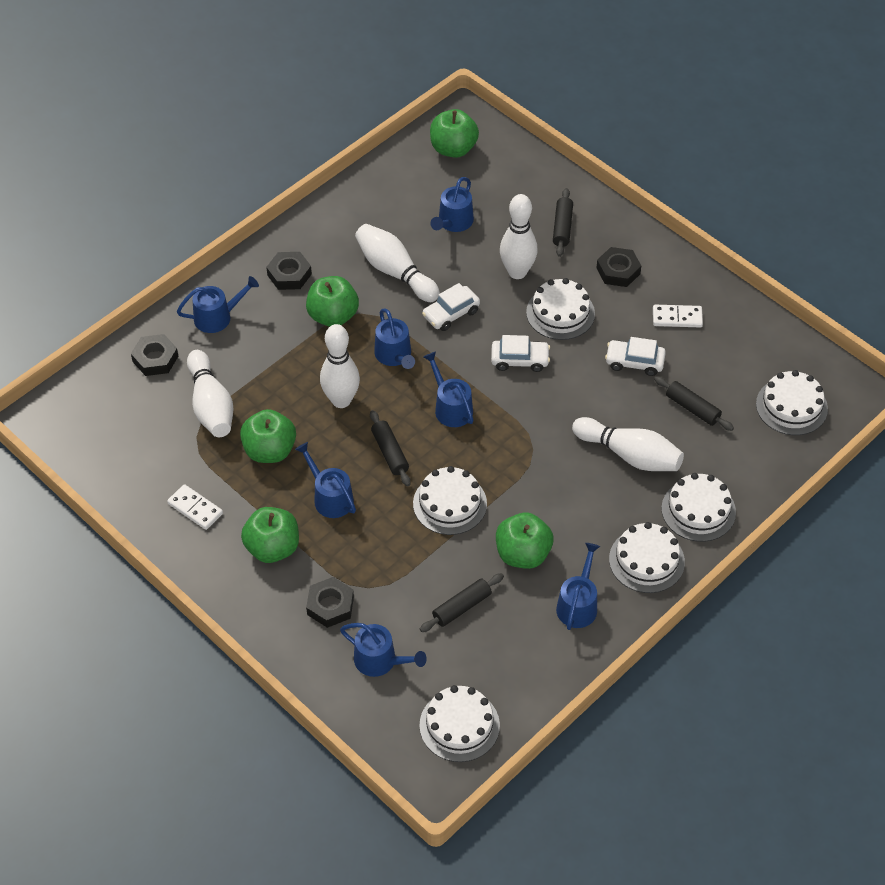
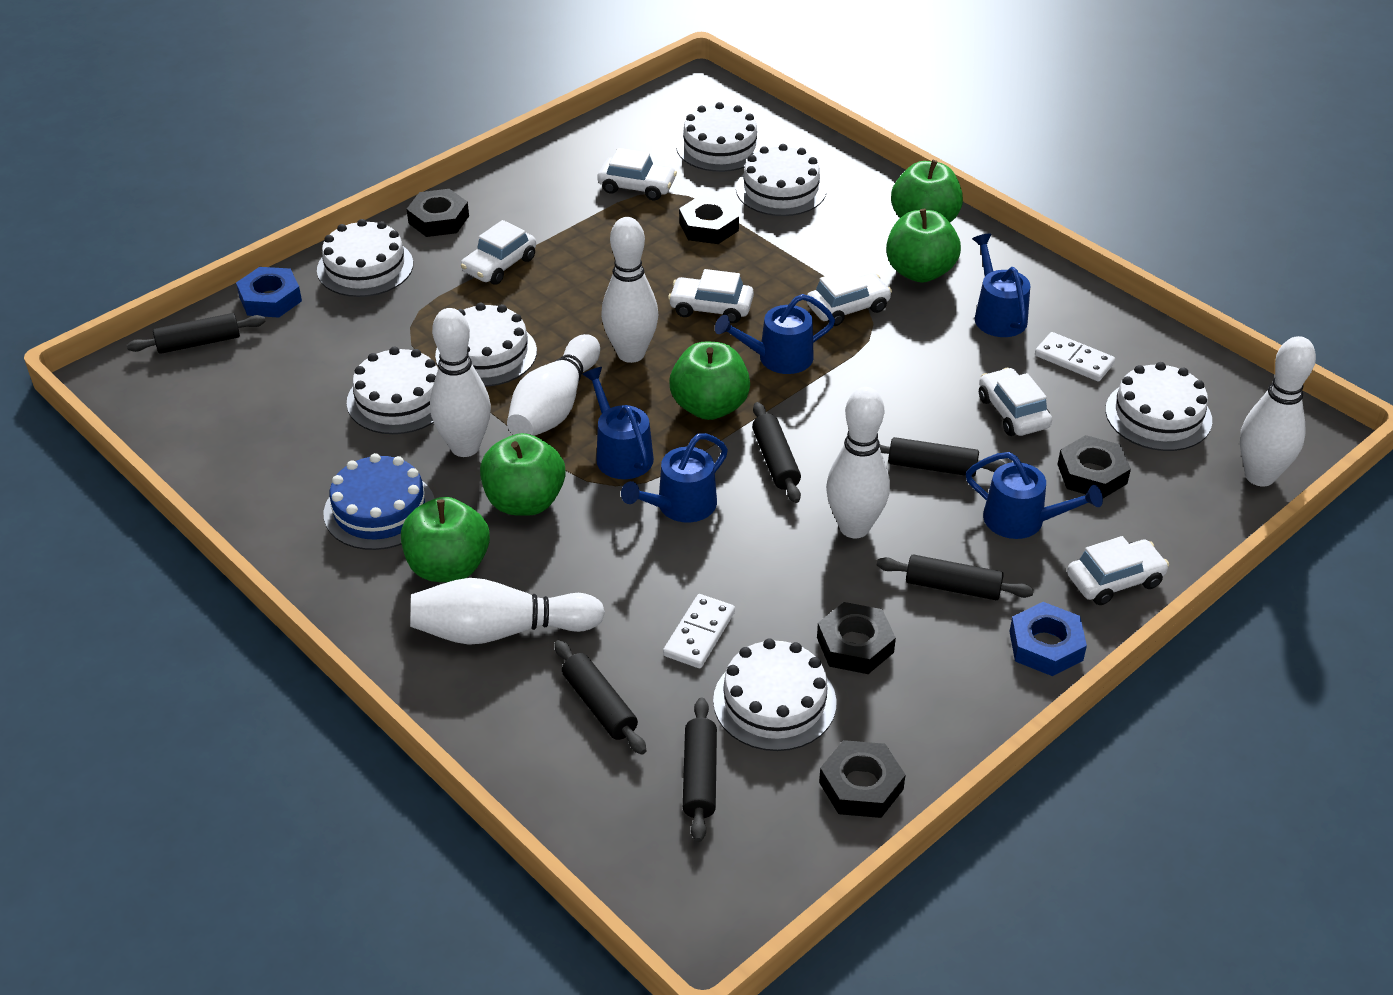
black nut: [131,334,178,376] [266,252,312,290] [306,577,354,628] [596,247,641,287] = 4 -> [407,189,469,237] [679,196,739,244] [817,602,896,674] [819,740,905,818] [1057,435,1131,498] = 5
black rolling pin: [370,410,411,486] [420,573,504,632] [553,188,573,257] [654,376,734,431] = 4 -> [127,313,265,354] [555,640,646,755] [683,698,717,842] [752,402,801,503] [877,554,1034,600] [879,437,1005,477] = 6
blue cake: none = 0 -> [324,453,435,550] = 1
blue nut: none = 0 -> [236,267,302,318] [1009,602,1087,676] = 2
blue watering can: [177,276,259,333] [295,442,356,518] [340,623,427,677] [374,308,415,369] [423,351,473,427] [430,177,474,232] [556,543,600,630] = 7 -> [582,367,654,479] [621,433,728,522] [715,294,835,374] [966,452,1103,539] [972,234,1030,337] = 5
white bowling pin: [187,350,233,437] [320,324,360,408] [355,224,440,302] [500,194,538,279] [572,417,684,471] = 5 -> [410,578,605,645] [430,308,491,457] [507,334,600,436] [601,217,659,363] [826,387,890,538] [1240,336,1316,486] = 6
white cake: [413,466,487,535] [419,685,500,762] [526,278,595,340] [609,522,685,593] [661,473,736,542] [756,370,828,435] = 6 -> [317,219,413,297] [347,347,438,434] [435,302,537,387] [676,102,764,172] [713,638,837,751] [736,144,827,216] [1105,362,1212,451] = 7
white car: [422,283,480,331] [491,335,550,372] [605,337,666,376] = 3 -> [461,220,536,285] [597,148,677,200] [668,269,754,323] [807,268,892,326] [979,368,1052,436] [1067,536,1169,605] = 6

